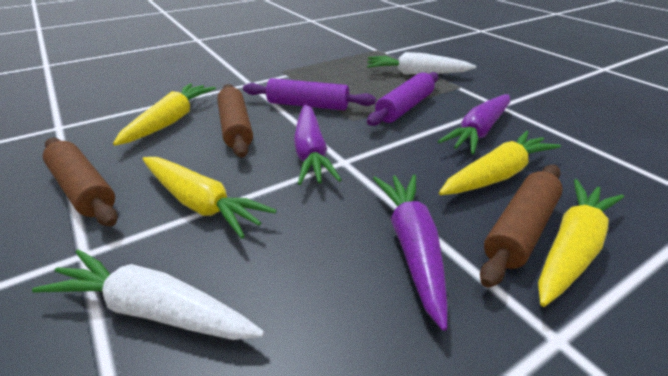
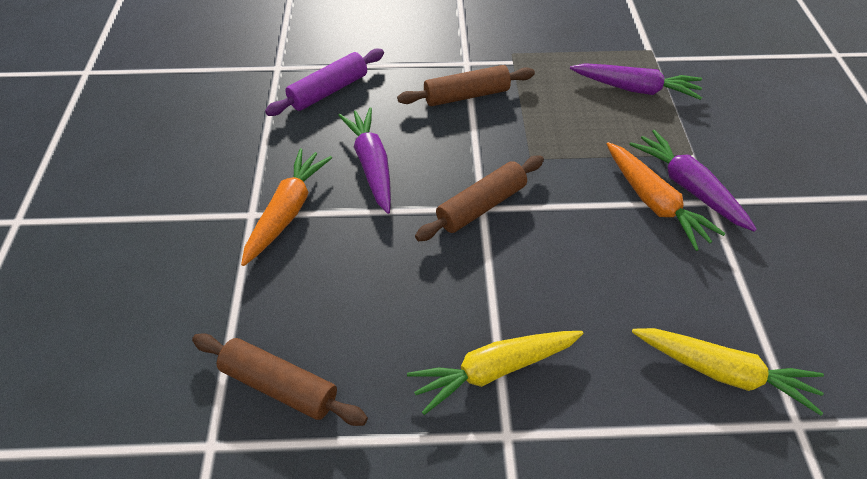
orange carrot: none = 0 -> [241,148,332,266] [607,142,726,251] = 2
purple rolling pin: [243,78,376,110] [367,72,438,126] = 2 -> [265,49,384,116] = 1
white carrot: [32,249,264,340] [367,52,476,74] = 2 -> none = 0
yellow carrot: [113,83,216,146] [143,157,277,239] [439,131,561,195] [538,179,624,307] = 4 -> [407,331,583,415] [632,328,824,415] = 2

